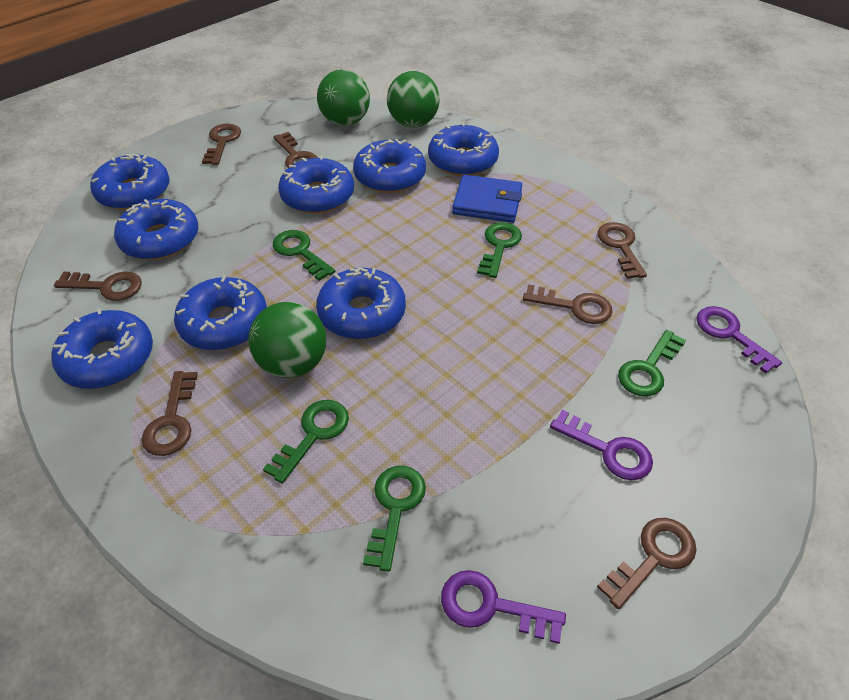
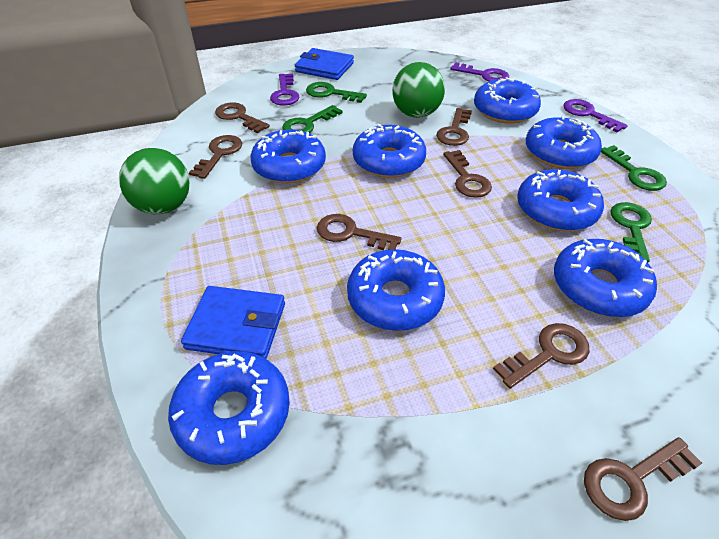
blue wallet: [452,175,522,223] = 1 -> [181,286,285,359] [295,48,354,80] = 2
green ball: [248,302,326,378] [317,69,370,126] [387,71,440,127] = 3 -> [119,148,190,215] [392,62,445,118] = 2
green key: [263,400,349,484] [273,230,335,281] [363,466,426,572] [477,222,522,278] [618,330,686,397] = 5 -> [282,105,343,133] [306,82,367,103] [601,145,667,191] [610,202,652,262] = 4

